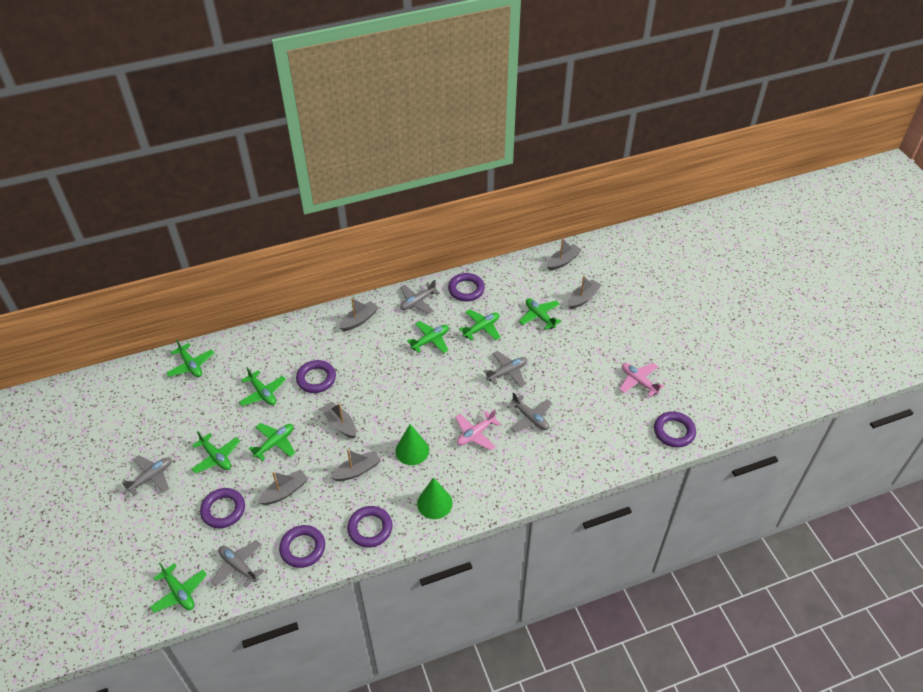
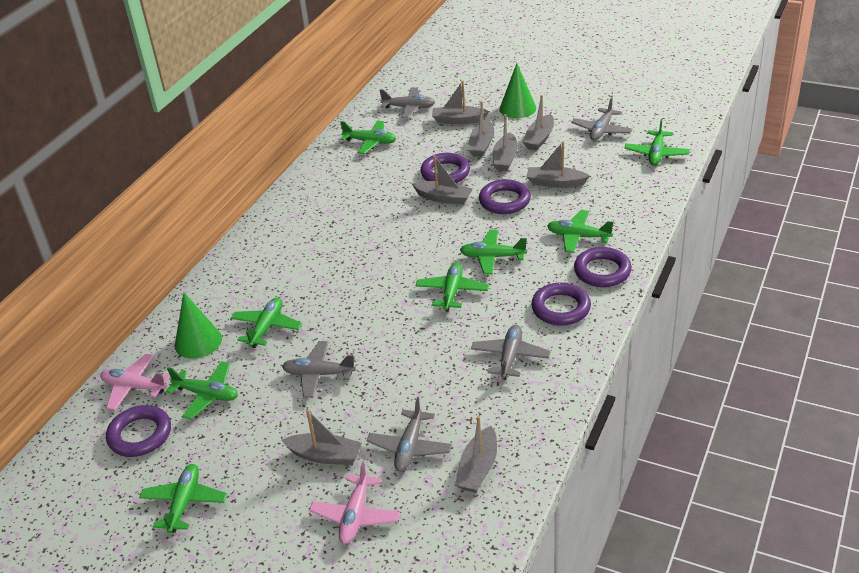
grey boat: [258,469,308,505] [321,401,356,438] [330,450,381,481] [339,298,379,331] [547,238,582,271] [568,276,602,309] = 6 -> [281,410,362,465] [412,155,473,205] [432,81,489,124] [455,416,497,493] [468,101,494,157] [493,114,518,171] [523,95,554,151] [526,141,590,188] = 8
purple ring: [200,488,245,528] [279,525,325,568] [296,360,336,393] [347,506,393,547] [448,273,485,301] [654,411,696,447] = 6 -> [106,405,171,457] [421,153,470,183] [479,179,531,214] [531,282,591,326] [574,247,632,287] = 5

